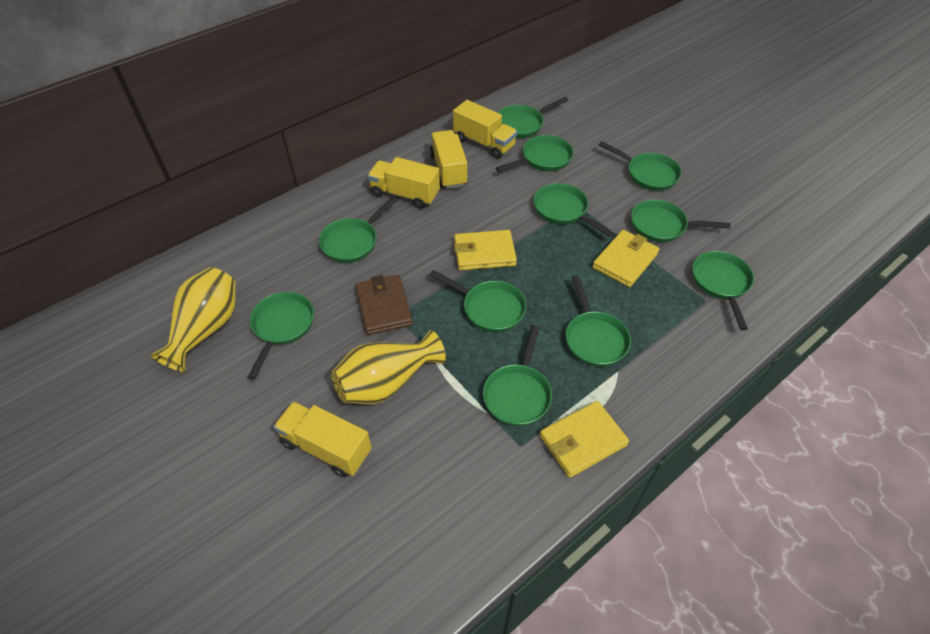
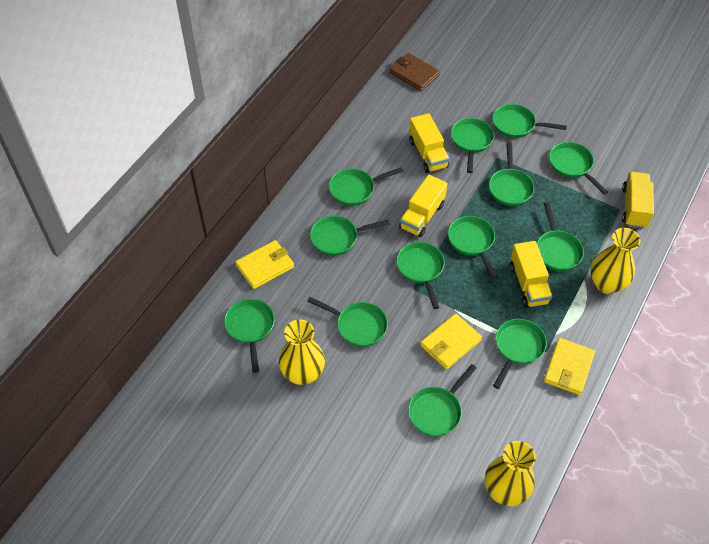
green pan: [248,292,314,379] [319,197,398,263] [430,270,526,332] [483,325,552,426] [496,135,574,172] [498,97,569,138] [534,183,614,237] [566,275,631,367] [599,141,682,191] [631,200,731,242] [692,251,754,330] = 11 -> [224,299,275,373] [307,297,388,347] [310,216,390,256] [329,167,404,206] [397,242,445,309] [408,364,477,437] [448,216,498,279] [451,118,494,173] [489,142,534,206] [493,104,567,138] [493,319,547,389] [537,202,584,271] [549,142,608,195] = 13
yellow vase: [150,267,236,372] [331,330,446,404] = 2 -> [279,319,325,385] [485,441,536,506] [590,228,641,294] = 3

